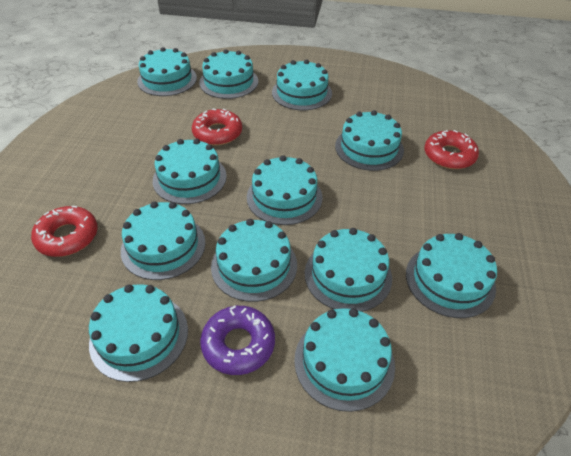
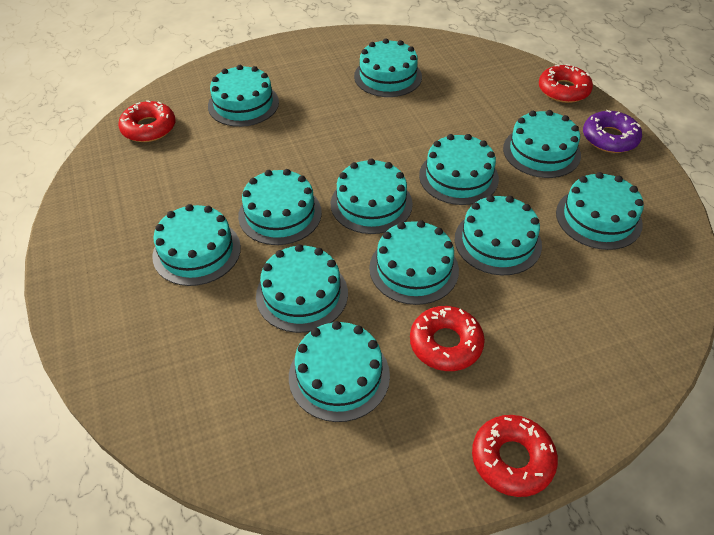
red donut: [31,206,98,257] [192,109,242,145] [425,130,479,169] = 3 -> [118,100,175,142] [410,306,485,371] [472,415,558,497] [539,64,593,103] = 4

